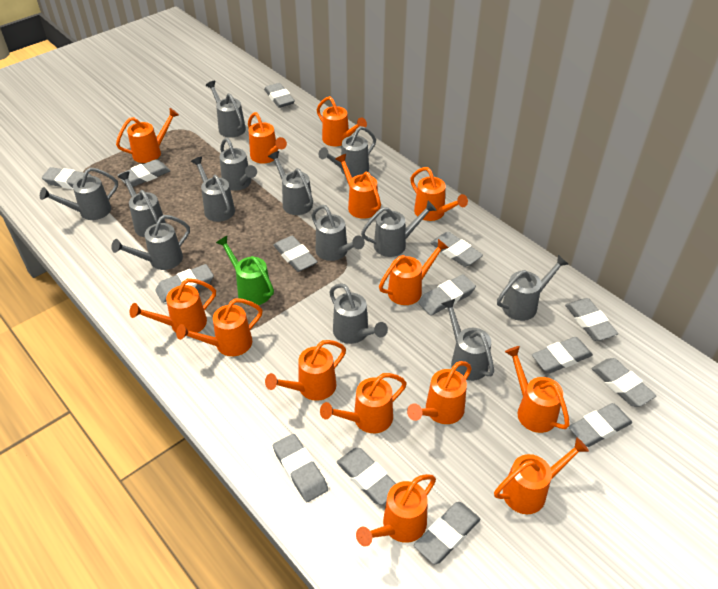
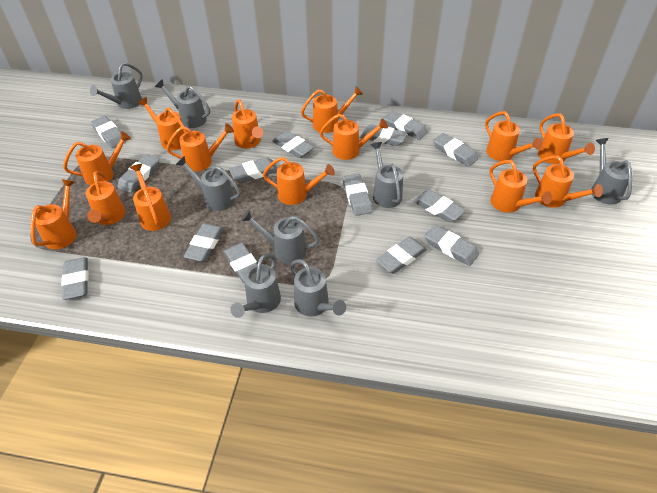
green watering can: [216,236,274,305] = 1 -> none = 0
grey watering can: [40,167,118,220] [112,215,190,270] [118,171,166,237] [191,156,235,222] [205,81,246,138] [220,138,257,191] [268,151,313,215] [312,205,365,261] [319,126,376,177] [329,283,388,344] [361,201,437,257] [441,299,494,381] [497,255,568,321] = 13 -> [90,63,143,109] [155,79,210,128] [176,156,241,211] [230,254,281,318] [241,210,319,264] [290,259,346,316] [371,142,403,208] [592,138,633,205] = 8

